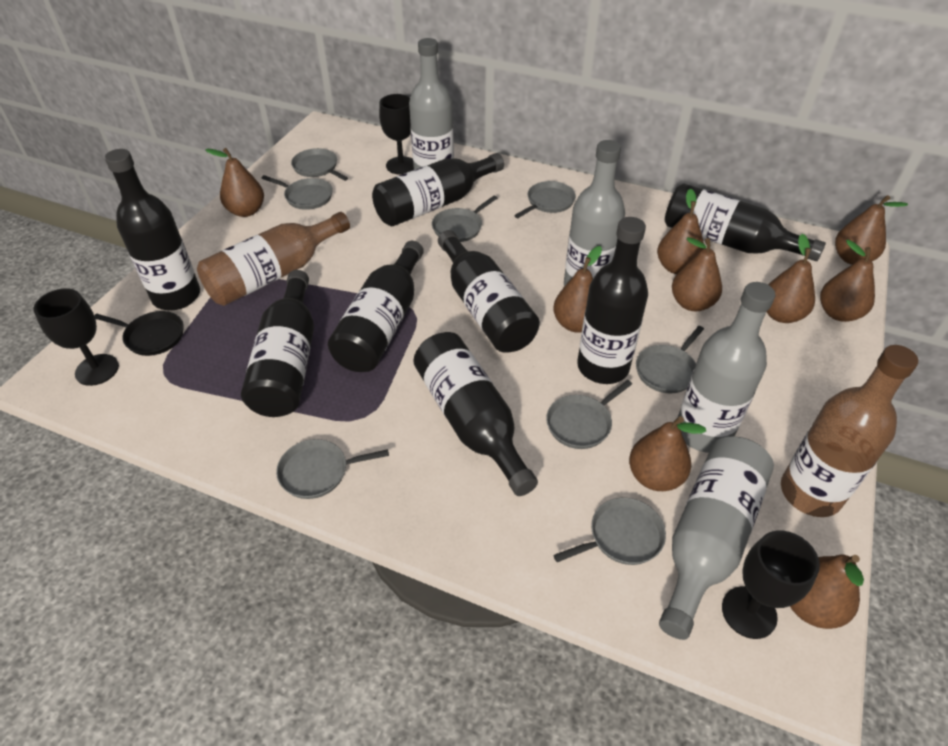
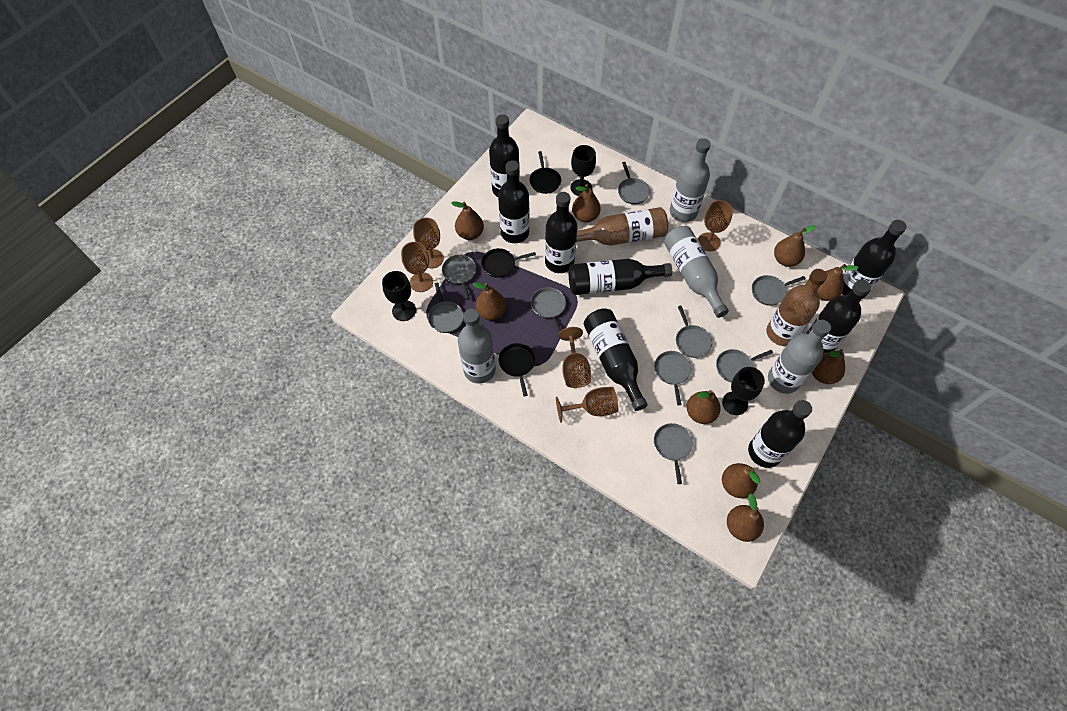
black pan: [94,311,184,356] = 1 -> [481,248,536,278] [499,343,535,396] [529,151,561,194] = 3
brown goblet: none = 0 -> [401,242,433,292] [413,218,444,268] [556,387,618,423] [558,327,591,388] [698,200,733,251] = 5
grey pan: [262,175,333,210] [276,439,389,499] [291,148,348,181] [432,195,497,242] [514,181,576,218] [546,380,632,449] [553,498,666,565] [636,326,704,393] = 8 -> [428,283,464,333] [442,255,476,300] [531,287,566,334] [618,162,650,204] [654,351,692,405] [654,423,693,484] [676,306,712,358] [716,349,773,382] [752,275,806,306] = 9

